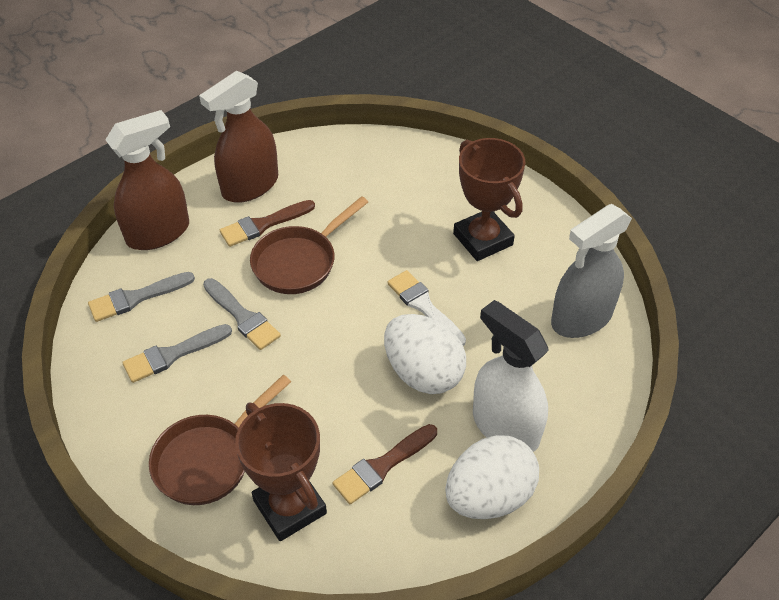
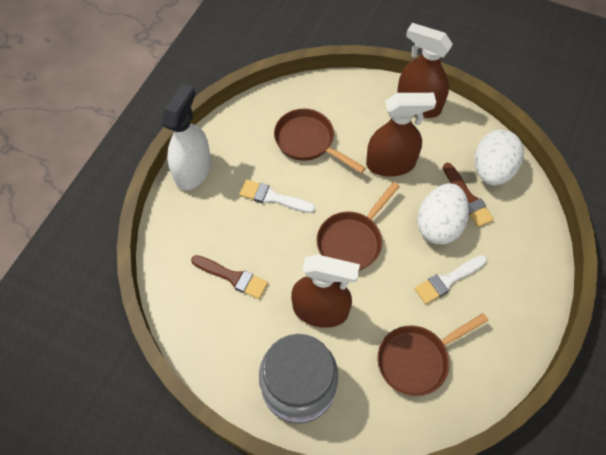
brown pan: [149,375,291,505] [250,196,368,294] = 2 -> [274,109,366,173] [317,182,400,270] [377,313,488,396] = 3
brown spray bottle: [105,110,189,250] [199,71,278,203] = 2 -> [291,254,360,328] [366,93,436,176] [397,23,453,118] = 3
brown trophy: [235,403,327,541] [453,138,525,261] = 2 -> none = 0
grey brush: [88,272,195,322] [122,324,232,383] [203,278,281,350] = 3 -> none = 0
grey jar: none = 0 -> [259,334,338,424] = 1
grey spray bottle: [551,204,632,338] = 1 -> none = 0
white brush: [387,270,466,346] = 1 -> [239,180,315,213] [414,255,487,304] = 2

